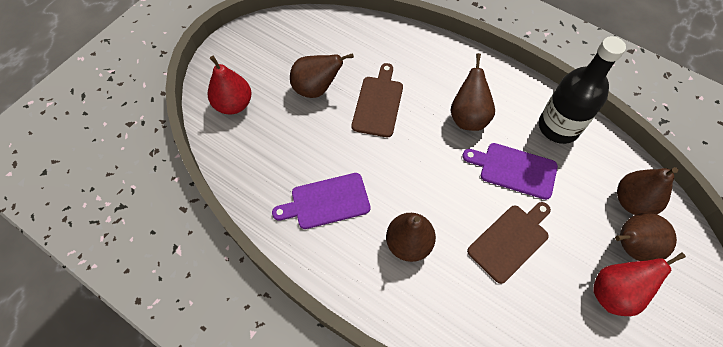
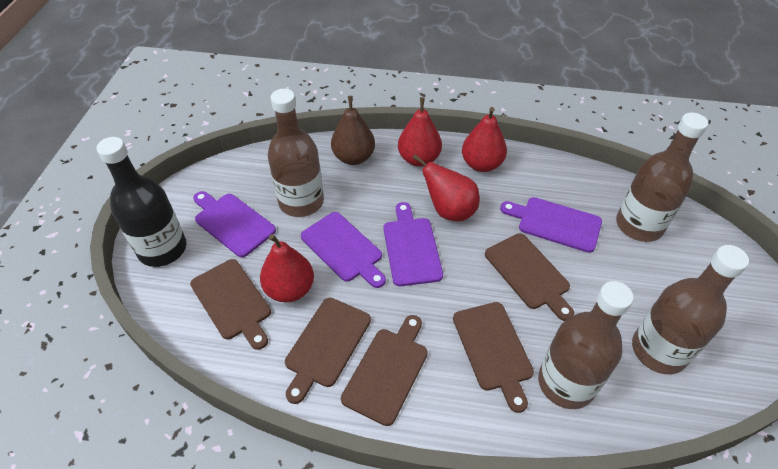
brown bottle: none = 0 -> [268,89,324,217] [538,281,634,409] [616,112,708,242] [632,245,749,374] = 4
brown cutting board: [352,63,403,137] [467,202,551,284] = 2 -> [190,259,271,350] [285,298,371,404] [341,315,428,426] [453,302,534,413] [485,233,574,321] = 5
brown pear: [290,53,354,98] [386,213,436,262] [450,53,495,131] [615,213,677,261] [617,167,678,215] = 5 -> [331,96,375,165] = 1
purple cutting board: [272,173,371,229] [462,143,558,200] = 2 -> [193,191,276,257] [301,212,386,288] [383,202,443,286] [500,197,602,253] = 4
red pear: [208,56,252,115] [593,252,686,316] = 2 -> [260,234,314,302] [398,97,442,167] [413,154,480,221] [462,107,507,172] = 4

